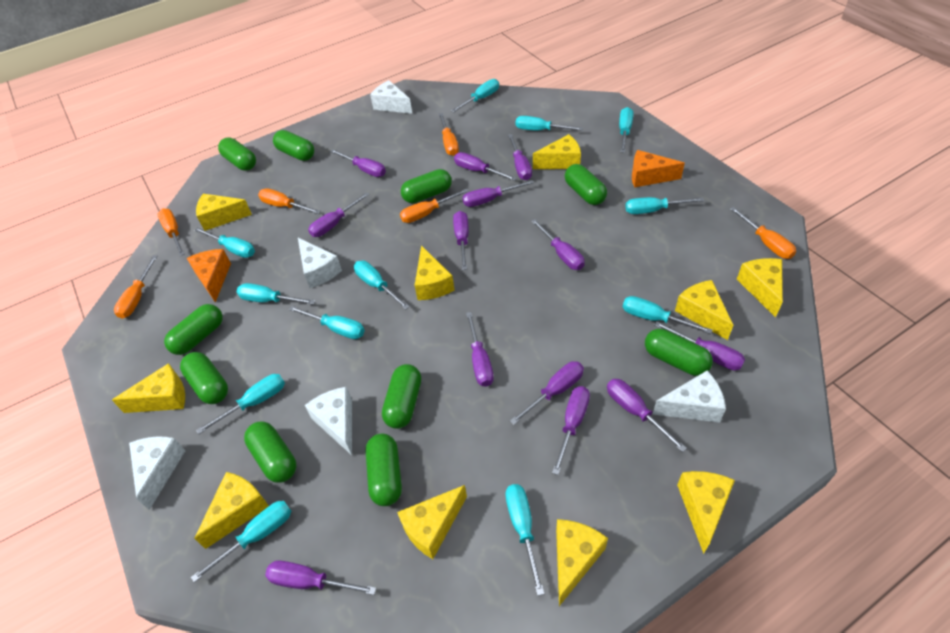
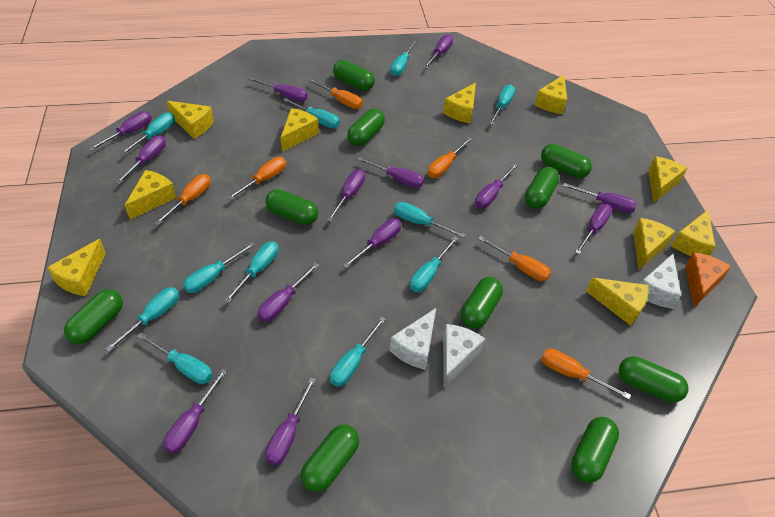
orange cheese: [187,249,231,302] [632,150,685,187] = 2 -> [685,252,731,307] = 1
turquoise screwdriver: [191,501,291,582] [194,227,255,258] [196,374,285,434] [237,283,315,305] [289,306,365,339] [354,261,410,309] [451,79,499,112] [505,484,544,596] [516,116,583,131] [619,107,633,153] [623,296,713,334] [625,197,704,214] = 12 -> [106,287,179,352] [120,112,175,155] [137,333,213,384] [183,242,255,293] [224,241,279,303] [282,98,340,128] [330,317,386,387] [390,40,417,76] [394,202,466,238] [410,237,458,292] [489,85,515,125] = 11
white cheese: [129,436,186,510] [298,238,342,288] [305,387,352,455] [370,80,412,114] [652,371,726,423] = 5 -> [390,308,436,370] [443,324,485,388] [641,254,681,309] = 3

